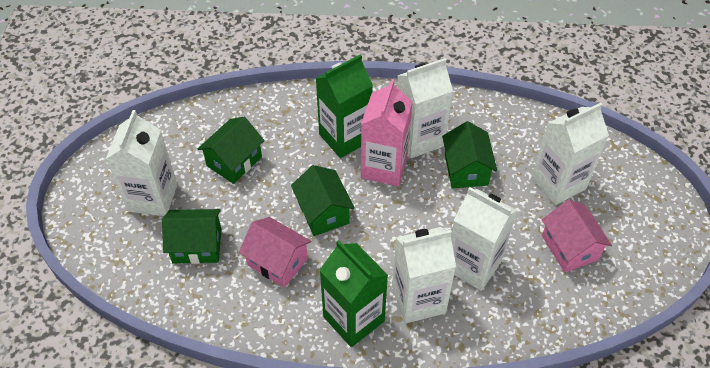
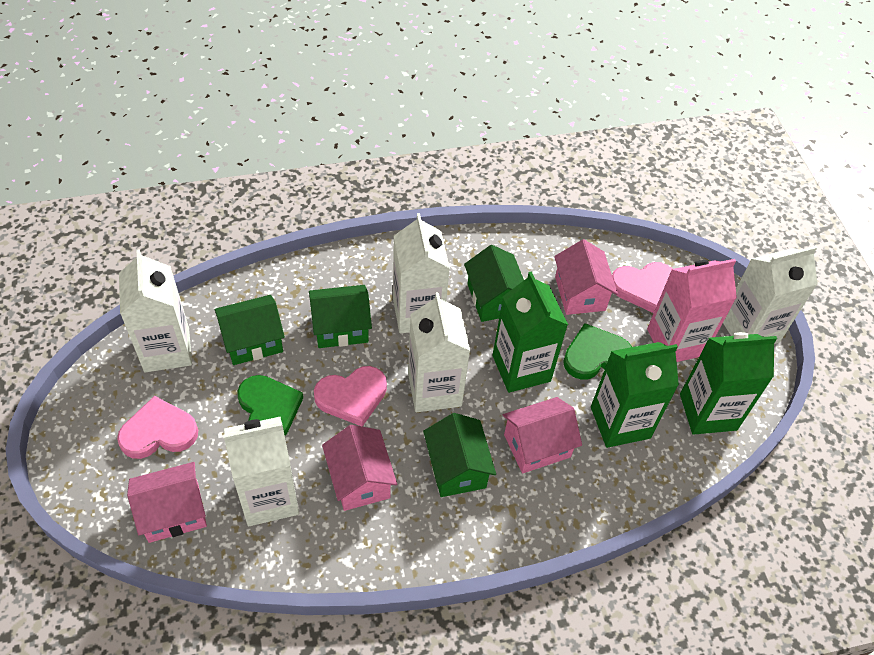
green carton: [315,54,373,158] [320,240,388,347] = 2 -> [492,271,568,393] [591,342,679,448] [680,332,777,435] = 3
green heart: none = 0 -> [237,375,303,435] [563,323,632,380] = 2
pink heart: none = 0 -> [117,396,198,459] [314,366,387,427] [612,262,672,313] = 3
pink house: [239,217,311,288] [542,200,612,272] = 2 -> [127,462,207,543] [322,425,397,511] [503,397,582,473] [554,239,618,315] = 4

